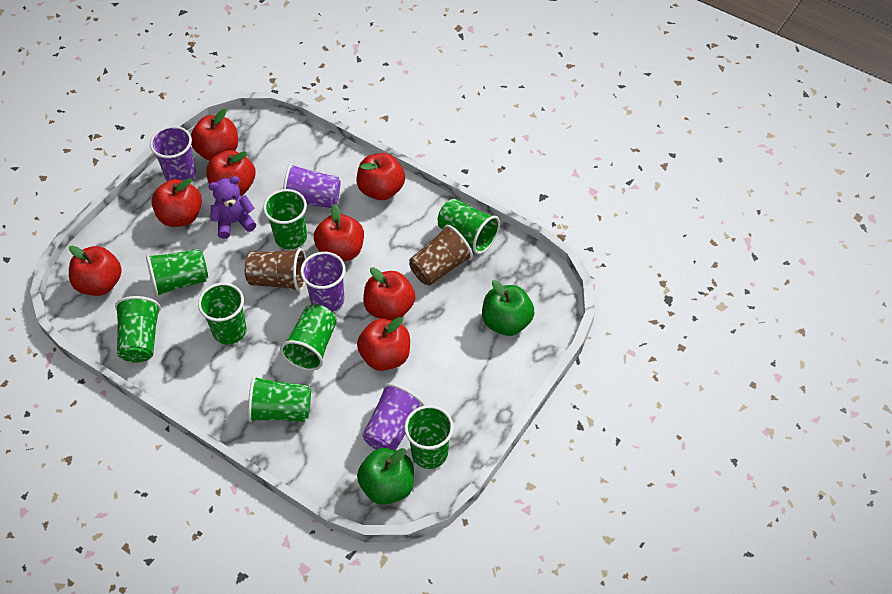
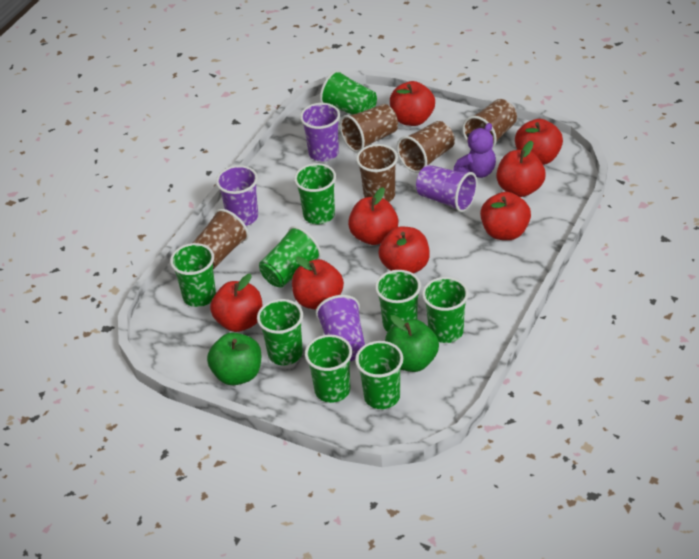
brown cup: [244,248,306,292] [409,225,473,285] = 2 -> [193,209,249,269] [340,104,398,153] [356,144,398,202] [397,121,455,173] [462,99,517,149] = 5
green cup: [115,296,161,363] [146,249,208,297] [198,283,247,345] [248,376,311,422] [263,189,307,249] [280,304,337,371] [404,405,454,469] [438,199,500,254] = 8 -> [170,243,216,307] [257,299,303,365] [259,226,321,288] [294,163,336,224] [305,335,352,403] [320,70,377,115] [355,341,403,409] [375,270,421,332] [422,277,469,343] = 9

